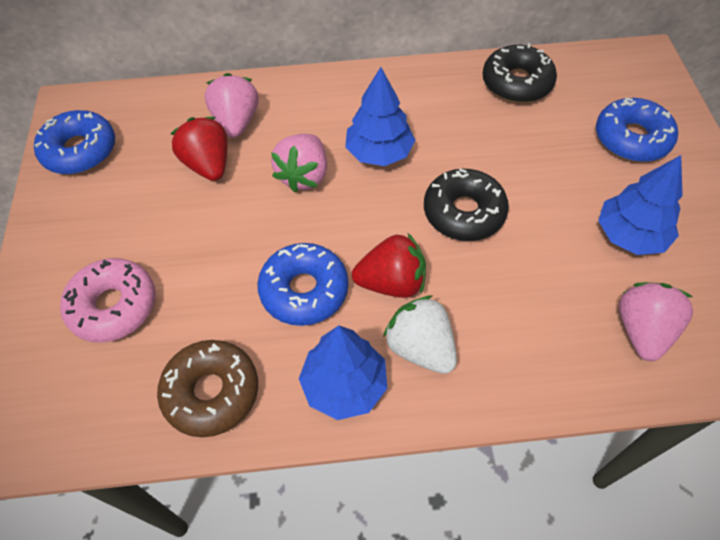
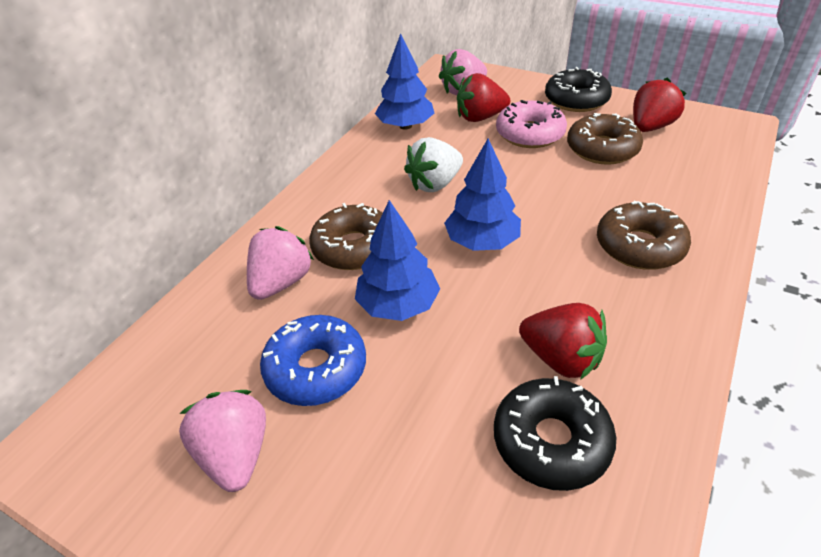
blue donut: [34,110,115,174] [257,243,348,326] [596,98,678,162] = 3 -> [260,315,366,406] = 1
brown donut: [157,340,258,437] = 1 -> [309,203,383,270] [567,113,643,165] [597,201,691,270] = 3
red strawberry: [170,117,228,181] [352,233,426,298] = 2 -> [457,73,510,122] [519,303,607,380] [633,77,686,132] = 3

